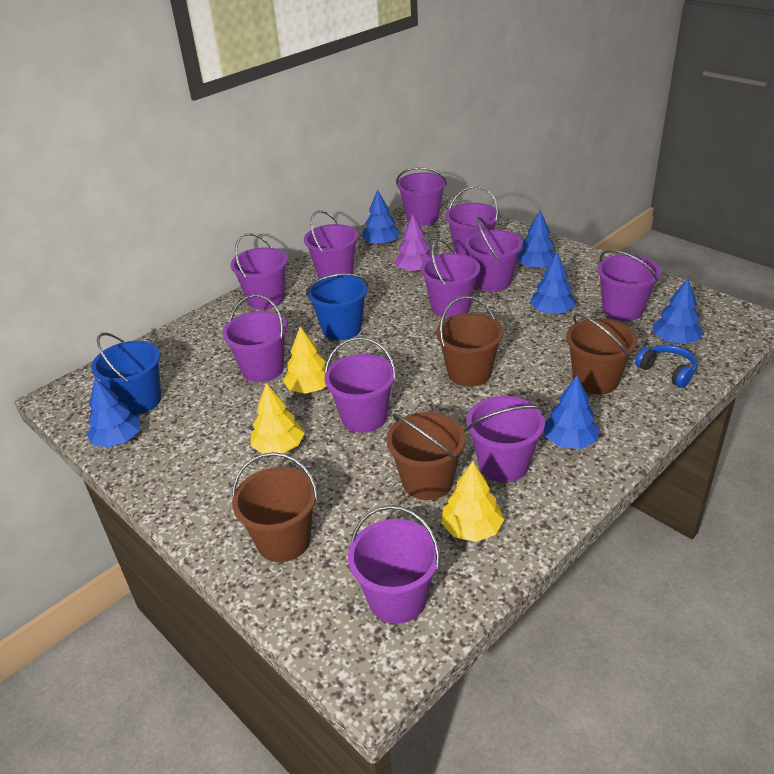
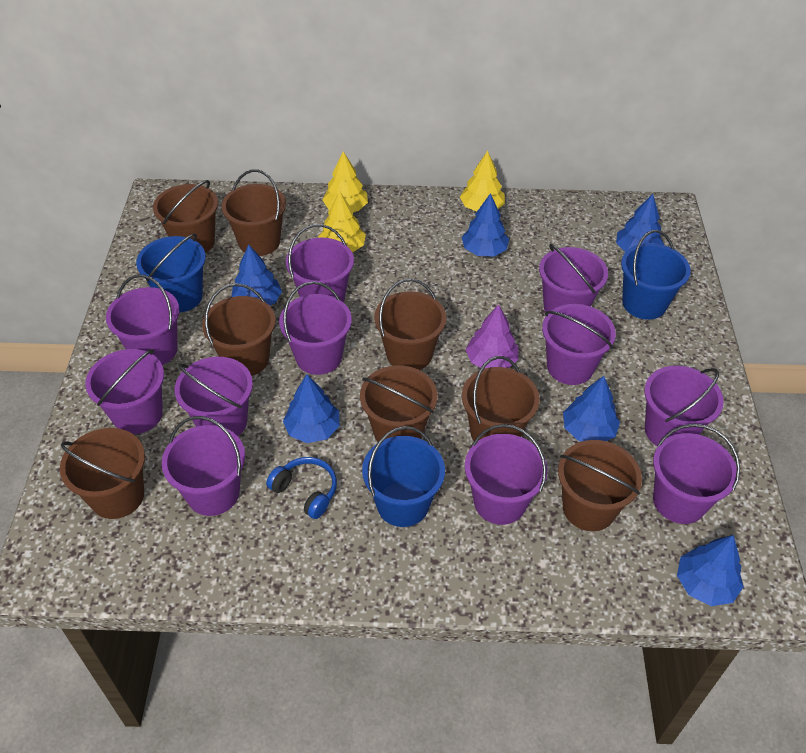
blue bucket: [91,333,161,415] [306,273,369,340] = 2 -> [136,234,206,312] [362,426,445,527] [621,230,691,320] = 3
brown bucket: [232,452,318,562] [386,412,466,500] [436,296,504,387] [566,313,637,394] = 4 -> [60,428,145,519] [153,180,218,253] [202,283,276,376] [222,170,286,256] [360,365,437,442] [374,279,446,370] [462,356,540,441] [558,440,642,531] = 8

